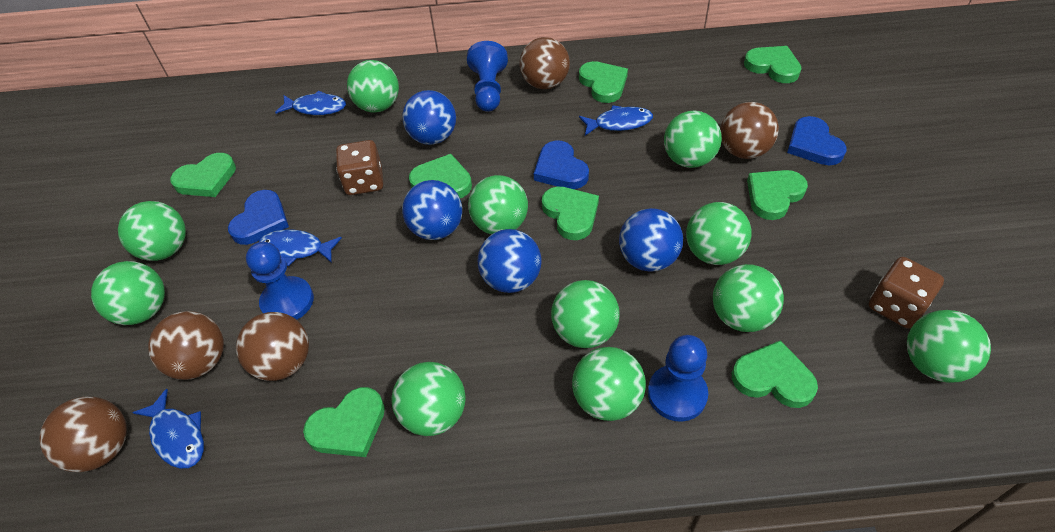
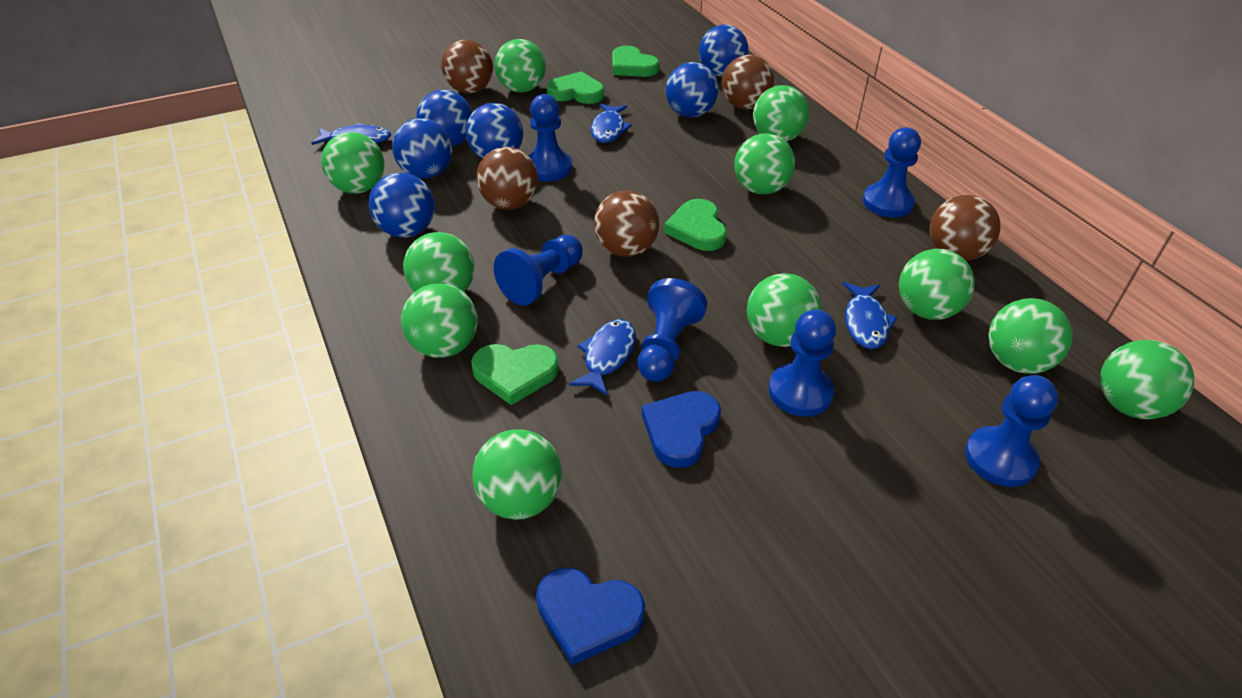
blue ball: [402,90,456,145] [402,180,462,240] [478,229,541,293] [619,208,683,272] = 4 -> [369,173,435,238] [392,118,452,178] [416,90,472,147] [466,103,523,159] [665,62,719,118] [699,25,748,77] = 6
blue heart: [228,190,289,245] [534,140,589,189] [787,116,847,165] = 3 -> [536,568,645,665] [642,391,721,468] = 2
blue pawn: [246,242,314,320] [467,41,508,112] [648,335,708,422] = 3 -> [494,235,583,306] [528,94,572,181] [637,278,707,382] [769,309,836,417] [863,127,921,217] [965,375,1058,487] = 6
brown dice: [336,140,383,195] [869,257,944,329] = 2 -> none = 0
green heart: [170,153,236,197] [303,387,385,457] [409,154,472,198] [542,187,599,240] [579,61,628,103] [732,340,818,408] [744,46,802,83] [747,170,808,220] = 8 -> [471,344,559,405] [547,71,604,104] [612,46,659,77] [664,199,727,251] = 4

